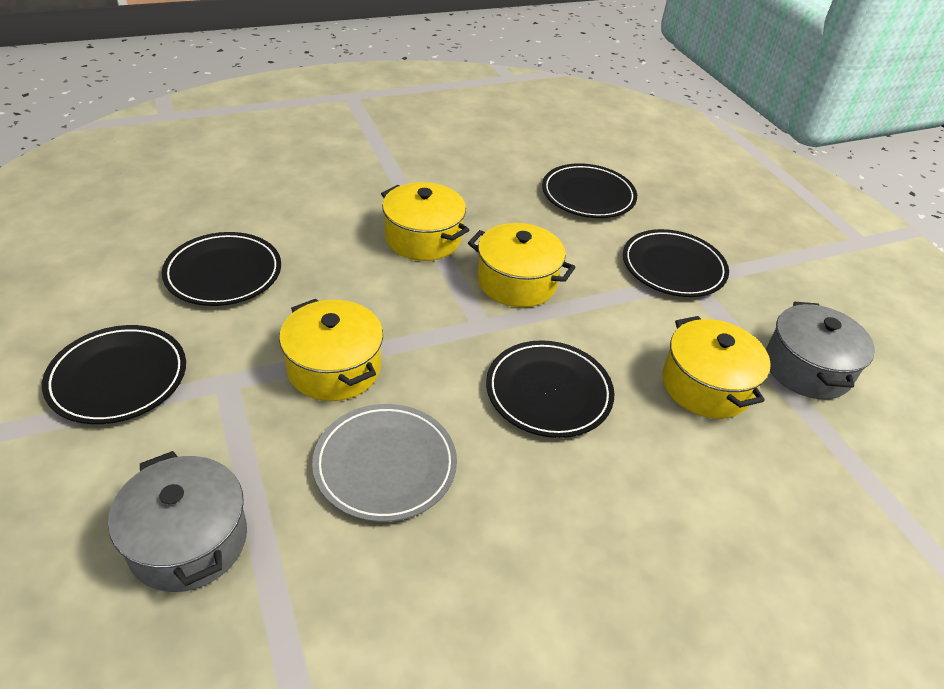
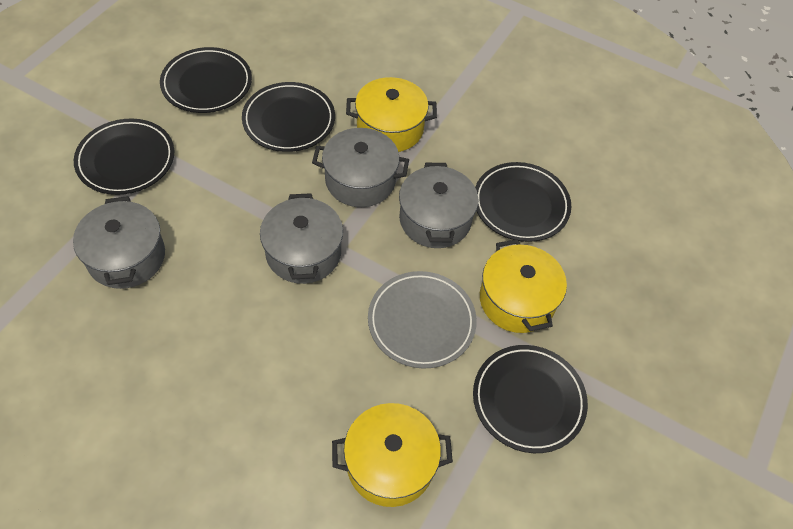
grey pot: [108,451,247,592] [766,302,875,399] = 2 -> [73,196,165,289] [260,193,343,284] [312,128,409,207] [399,163,478,248] = 4
yellow pot: [279,299,383,401] [381,182,469,261] [468,223,575,307] [662,316,771,419] = 4 -> [332,403,453,507] [346,77,437,152] [480,239,567,333] = 3

